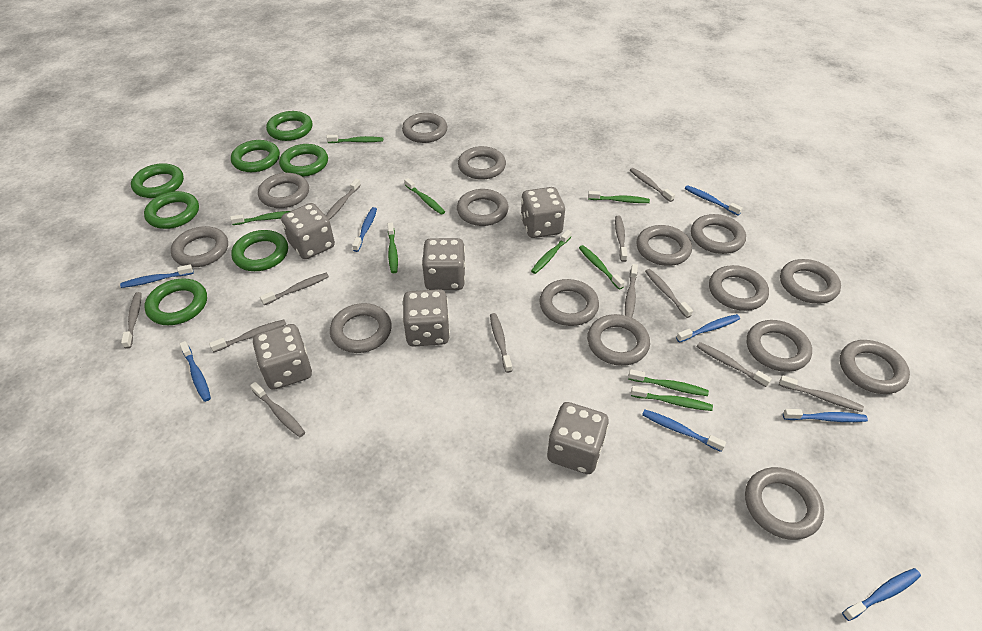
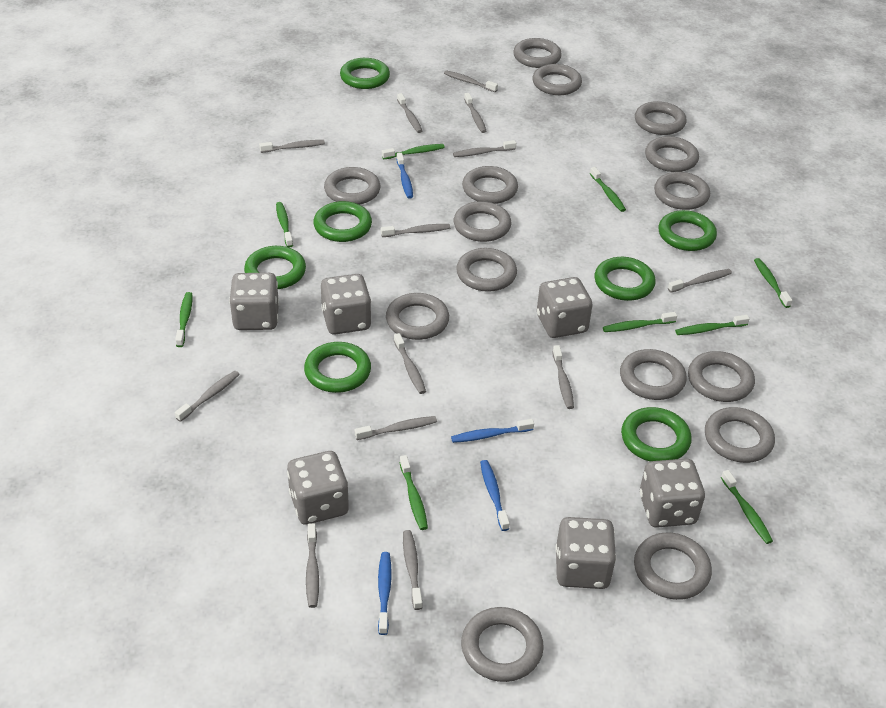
blue toothbrush: [120,264,194,288] [180,341,211,402] [352,207,377,252] [642,410,726,452] [676,314,740,343] [685,185,743,216] [783,409,868,422] [842,568,921,621] = 8 -> [378,552,392,635] [397,153,413,199] [451,419,534,443] [480,460,510,531] = 4
grey toothbrush: [121,292,142,349] [209,319,286,352] [250,382,305,437] [260,273,329,305] [326,179,361,220] [490,313,512,373] [615,216,628,262] [625,264,638,318] [630,168,675,202] [645,269,693,318] [696,342,772,387] [779,375,864,412] = 12 -> [175,371,240,422] [259,140,325,153] [306,523,319,608] [355,416,437,440] [381,224,450,237] [394,333,426,394] [397,93,422,133] [403,530,422,610] [444,70,498,92] [453,140,516,157] [464,93,486,133] [552,345,574,409] [668,269,732,293] = 13

